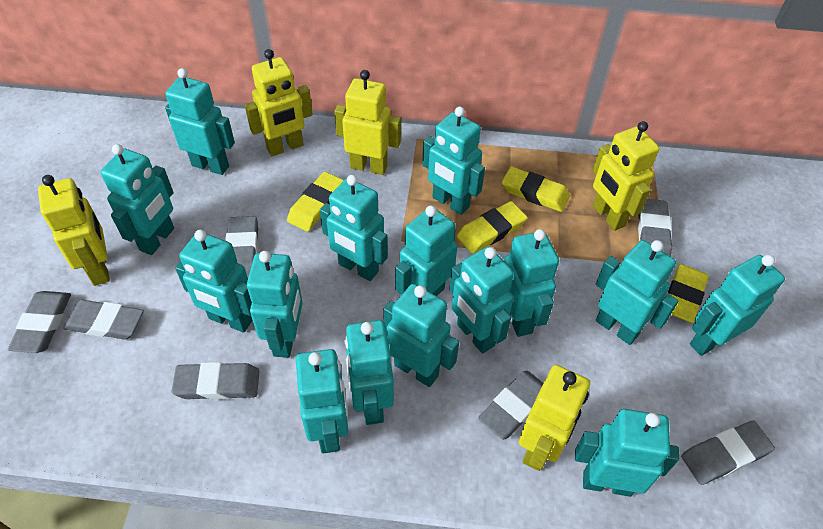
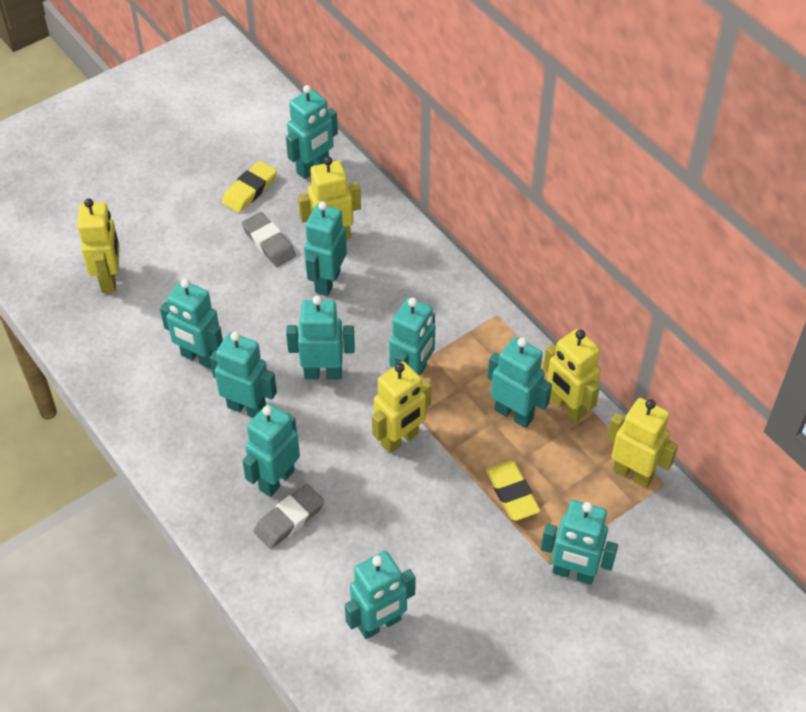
grey eraser: [8,291,71,353] [63,300,144,340] [171,362,260,400] [225,216,258,278] [478,371,543,440] [638,199,672,257] [681,420,775,485] = 7 -> [242,212,296,267] [254,484,325,549] = 2
turquoise robot: [100,144,174,255] [165,68,235,175] [175,230,252,333] [247,251,303,358] [296,349,348,453] [320,175,388,281] [345,320,394,425] [383,284,459,387] [395,206,457,296] [422,107,485,215] [449,247,514,354] [504,229,559,337] [575,409,679,497] [596,240,679,345] [690,255,785,356] = 15 -> [160,279,223,369] [210,332,277,418] [242,403,300,497] [286,85,338,179] [286,295,355,380] [304,201,347,296] [345,551,416,639] [389,297,435,375] [488,337,552,428] [541,500,618,585] = 10
yellow eraser: [287,172,344,232] [457,201,527,254] [502,167,570,212] [668,264,709,323] = 4 -> [222,161,277,213] [486,461,540,521] = 2

